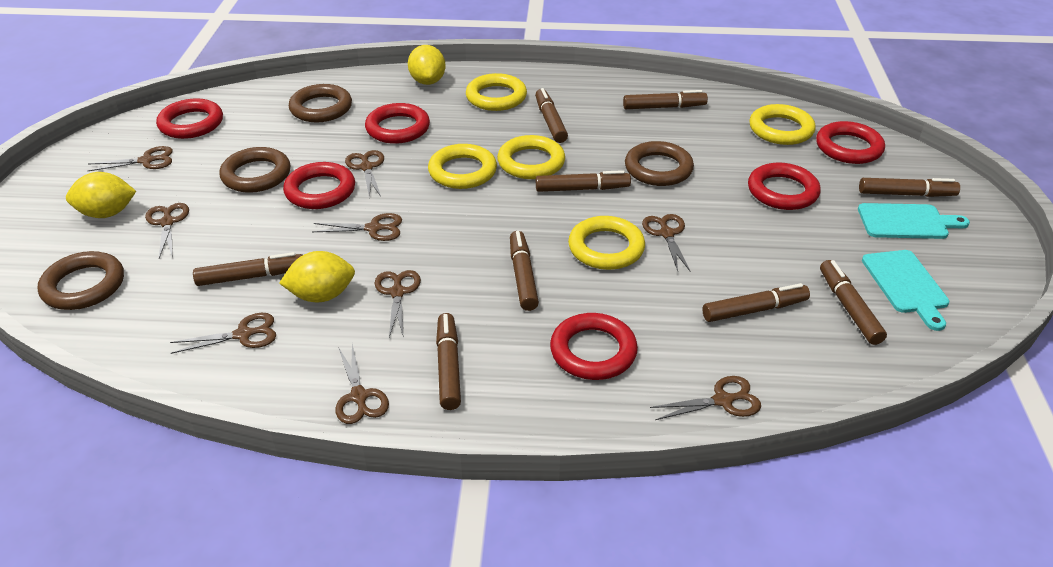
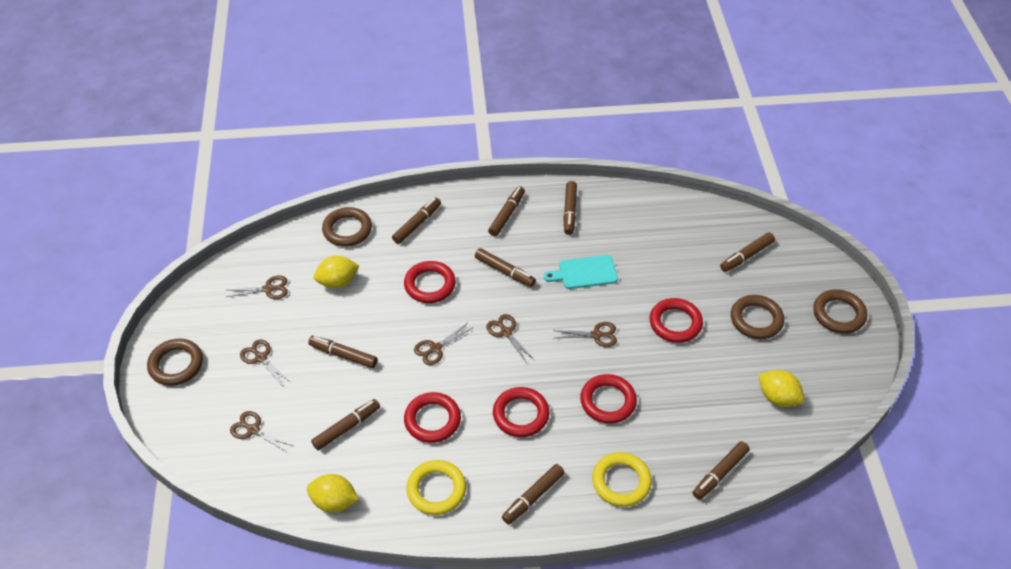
brown scissors: [88,146,173,171] [145,203,189,258] [170,313,276,354] [312,213,402,241] [336,344,389,424] [345,150,384,198] [375,270,421,337] [642,214,691,272] [650,376,761,420] = 9 -> [227,276,288,299] [230,411,293,453] [240,339,290,385] [414,323,472,365] [486,314,534,363] [553,322,617,347] = 6
red ring: [156,98,223,139] [283,162,355,209] [365,103,430,144] [550,313,638,380] [748,163,820,210] [816,121,885,164] = 6 -> [404,261,456,303] [404,392,461,443] [493,387,550,437] [580,374,637,424] [650,298,703,343] = 5
turquoise cutting board: [858,203,970,239] [862,250,949,331] = 2 -> [544,255,618,289] = 1
yellow ring: [428,144,497,189] [466,73,527,111] [497,135,565,179] [568,216,645,270] [749,104,816,145] = 5 -> [406,460,466,515] [592,452,652,507] = 2

